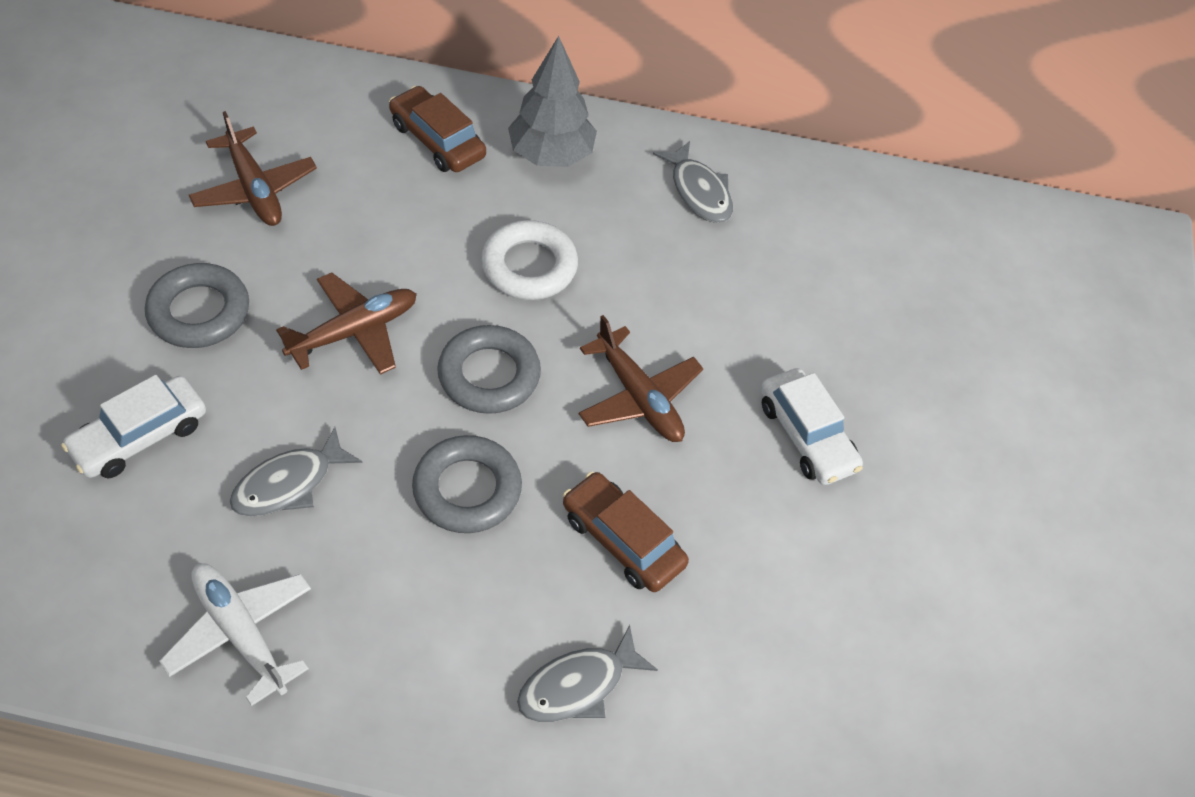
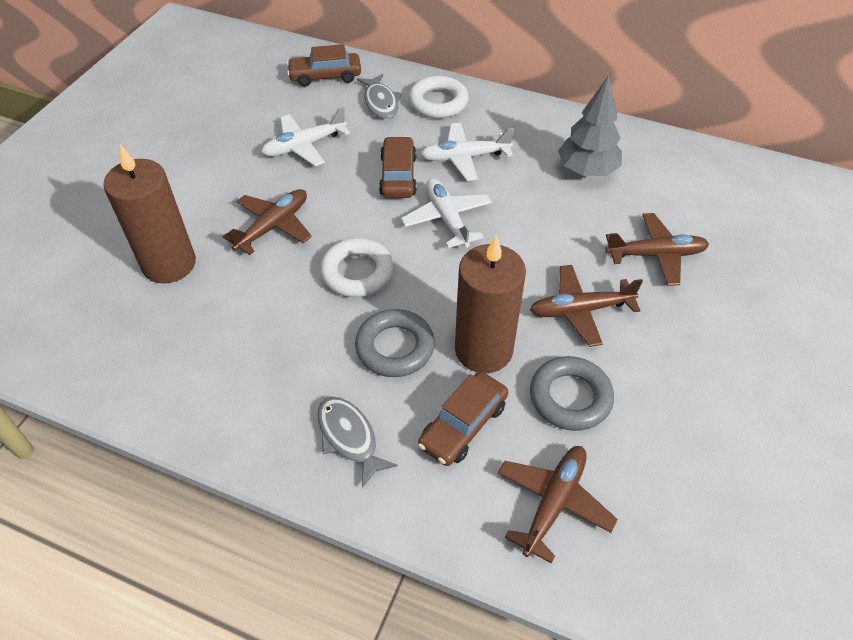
brown candle: none = 0 -> [103,145,196,283] [455,236,526,373] = 2
brown car: [389,86,486,172] [563,471,689,592] = 2 -> [287,44,361,87] [379,136,417,198] [418,372,508,466] = 3
brown plane: [189,111,317,226] [276,273,417,375] [579,315,703,442] = 3 -> [223,189,312,255] [498,446,618,564] [530,265,643,347] [605,213,709,286] = 4
grey fish: [229,427,362,516] [517,625,658,722] [653,141,733,223] = 3 -> [317,397,398,488] [357,74,401,119] = 2
grey ring: [145,263,249,348] [412,435,522,533] [437,325,541,414] = 3 -> [355,309,435,377] [530,356,614,431] = 2
white car: [61,375,206,478] [761,368,863,485] = 2 -> none = 0
white plane: [159,563,311,706] = 1 -> [261,107,350,166] [401,178,492,248] [420,123,514,181] = 3
white ring: [481,220,578,300] = 1 -> [320,238,394,297] [409,76,469,118] = 2

